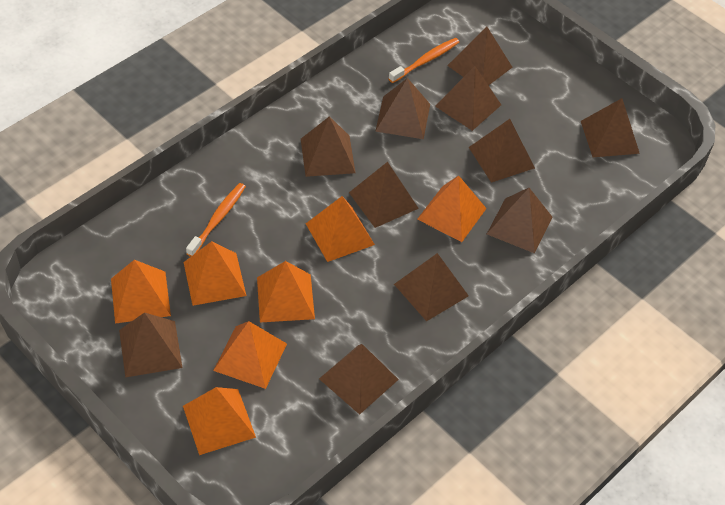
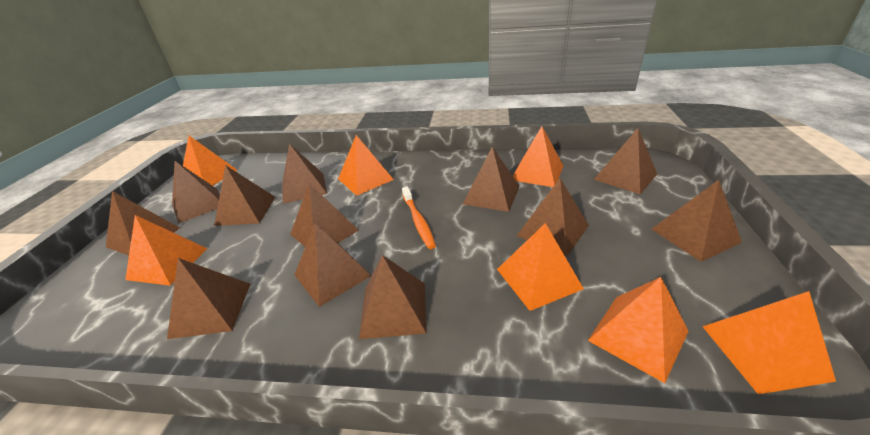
brown pyramid: [119,312,183,377] [301,116,356,177] [319,344,399,415] [349,162,419,228] [375,78,430,139] [394,253,469,321] [435,66,501,131] [447,27,512,86] [469,119,535,183] [487,188,552,254] [581,98,640,157] = 11 -> [106,191,180,255] [167,258,250,339] [172,161,220,224] [214,165,275,226] [282,144,327,204] [290,184,359,247] [294,223,371,307] [359,255,426,339] [463,147,519,212] [517,178,589,256] [594,128,657,194] [652,180,742,262] = 12
orange toothbrush: [186,183,246,257] [388,38,459,83] = 2 -> [402,187,436,249] = 1

